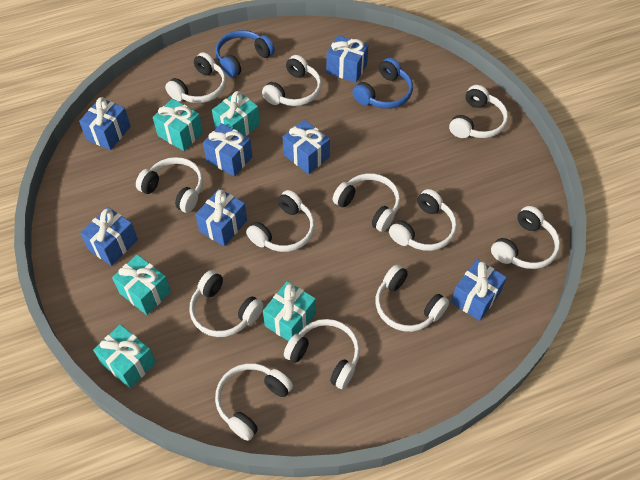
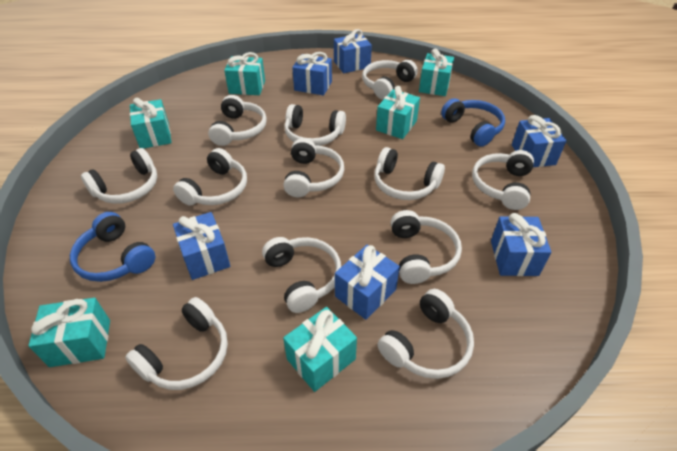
blue gift: [79,97,131,150] [80,207,138,266] [195,189,247,246] [203,123,253,177] [283,120,330,174] [326,35,368,83] [451,259,507,321] = 7 -> [173,212,230,280] [292,52,332,95] [334,29,372,73] [335,245,400,320] [491,213,551,276] [512,115,567,167] = 6
turquoise gift: [93,324,156,388] [112,254,171,315] [153,99,203,151] [212,91,260,136] [263,281,316,341] = 5 -> [28,298,110,367] [130,98,172,149] [224,52,265,95] [283,307,357,392] [376,86,420,139] [419,49,454,96] = 6

